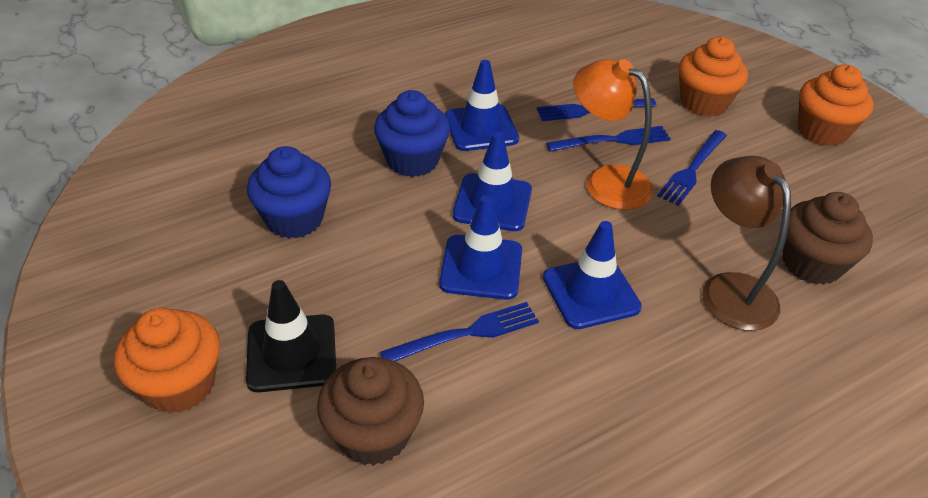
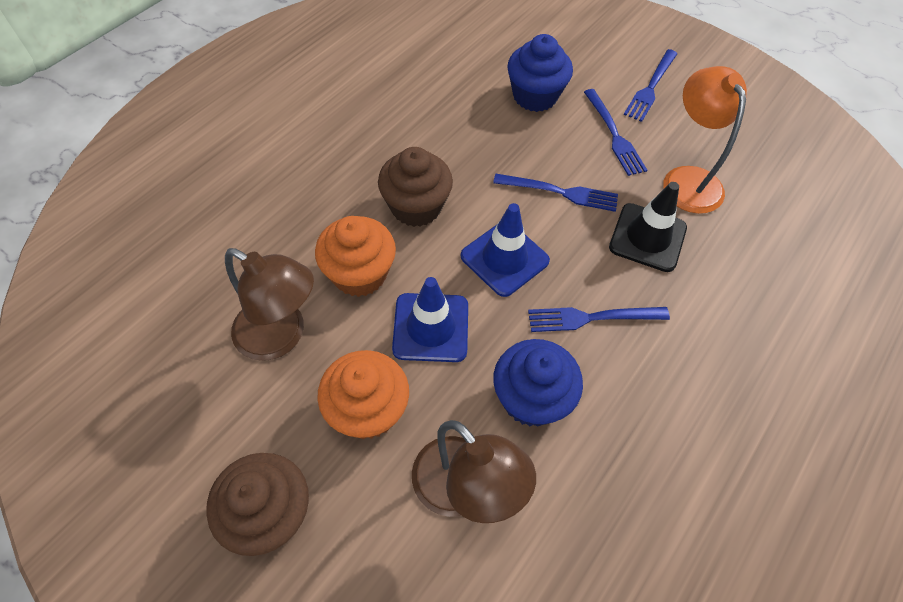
blue traffic cone: [439,195,522,300] [445,60,519,151] [453,132,532,231] [543,221,642,329] = 4 -> [392,277,468,362] [461,203,550,297] = 2
brown lamp: [702,156,791,331] = 1 -> [225,248,314,361] [412,420,536,523] = 2
orange cupcake: [114,308,220,413] [679,37,748,116] [798,64,873,146] = 3 -> [315,216,396,297] [317,350,409,439] = 2

